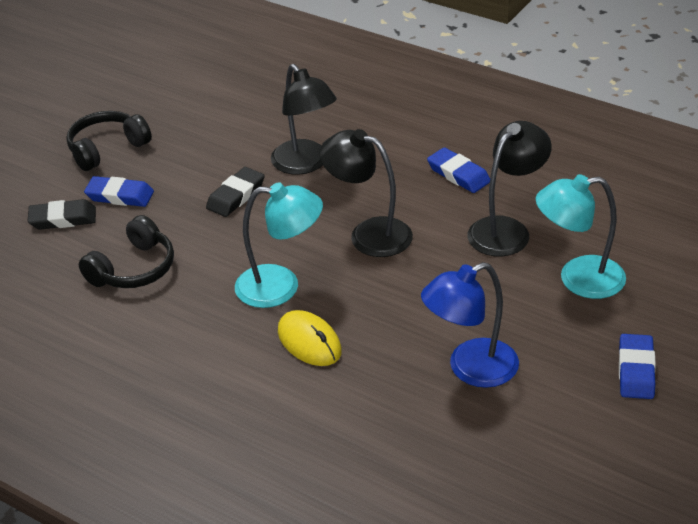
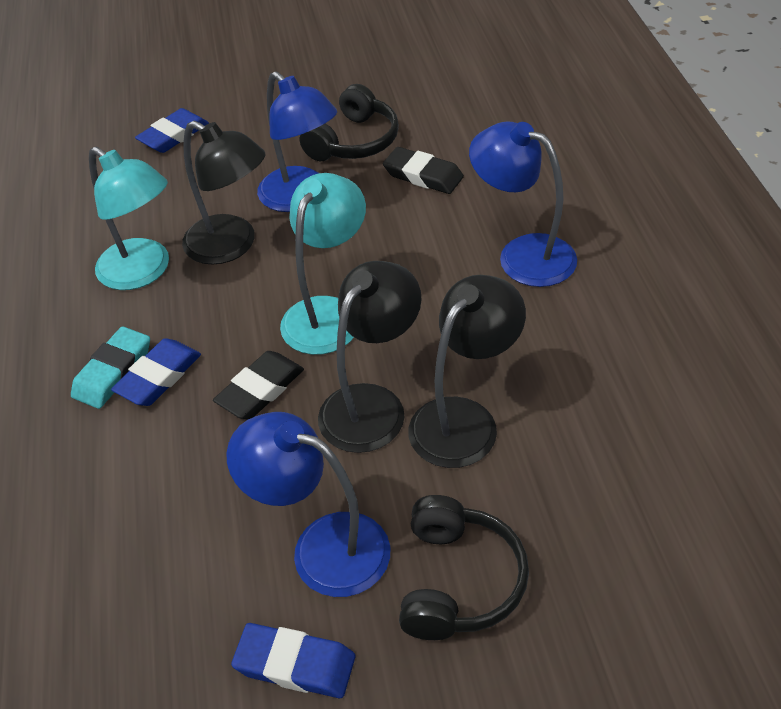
blue lamp: [421,262,519,388] = 1 -> [226,412,390,597] [257,71,337,212] [469,121,577,287] = 3
turquoise eraser: none = 0 -> [71,326,150,409] = 1
yellow mouse: [278,310,342,366] = 1 -> none = 0

